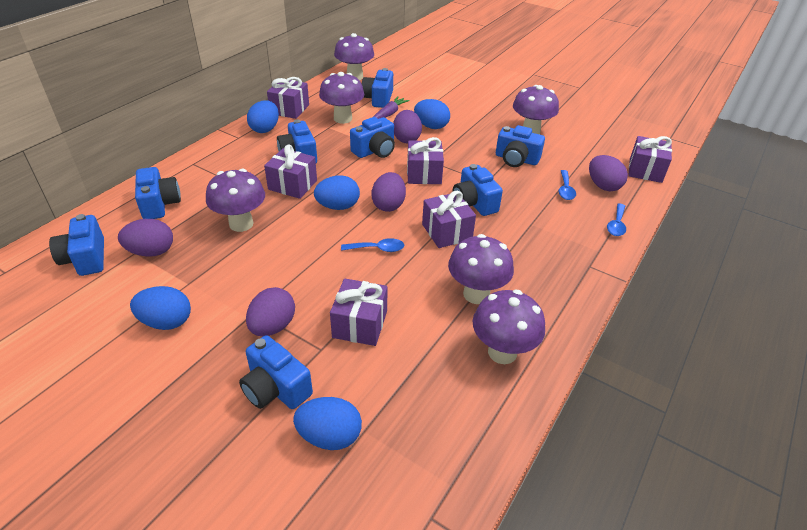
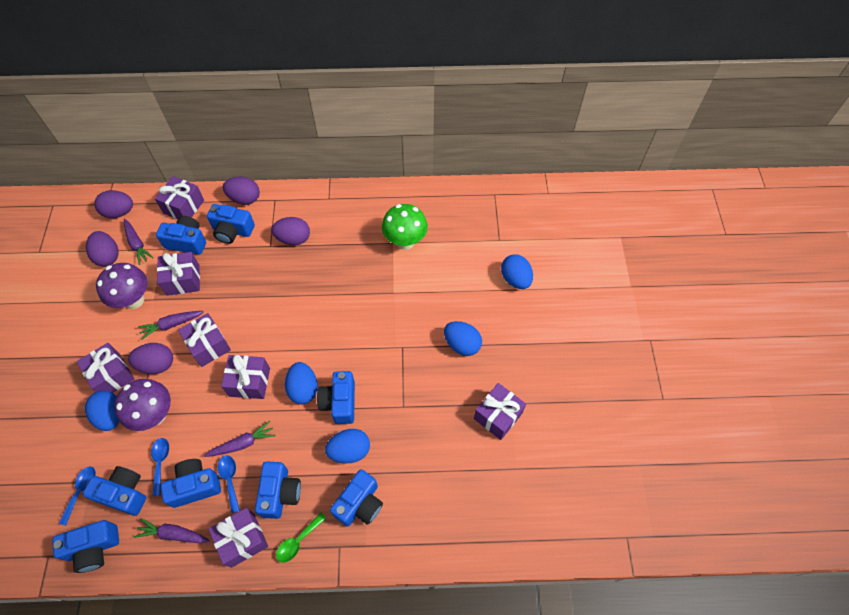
green mushroom: none = 0 -> [382,204,428,250] = 1
green spoon: none = 0 -> [276,513,327,563] = 1
purple carrot: [373,96,410,119] = 1 -> [124,219,154,265] [134,518,210,543] [138,311,204,340] [204,421,276,457] = 4
purple gift: [264,144,317,199] [267,77,309,119] [330,278,388,346] [407,137,444,184] [422,191,476,248] [628,136,672,183] = 6 -> [76,343,134,393] [155,176,204,219] [157,252,200,296] [178,313,231,367] [209,508,268,568] [221,355,270,399] [474,383,526,440] = 7
purple mushroom: [206,169,265,232] [319,72,364,124] [334,33,374,80] [448,234,514,304] [473,290,545,364] [513,85,559,134] = 6 -> [96,263,148,309] [114,379,171,431] = 2

